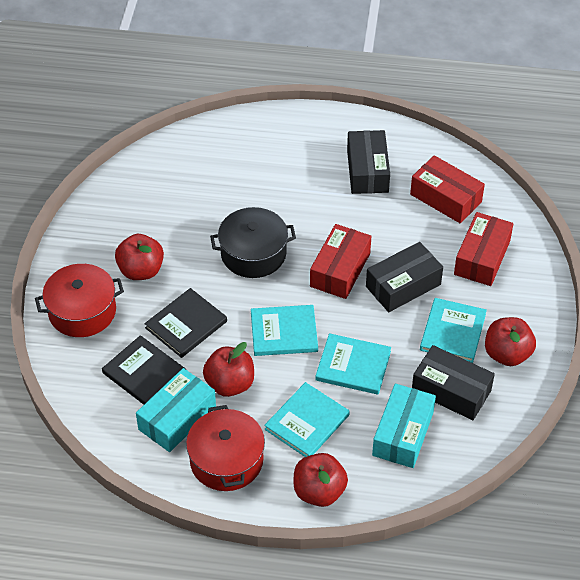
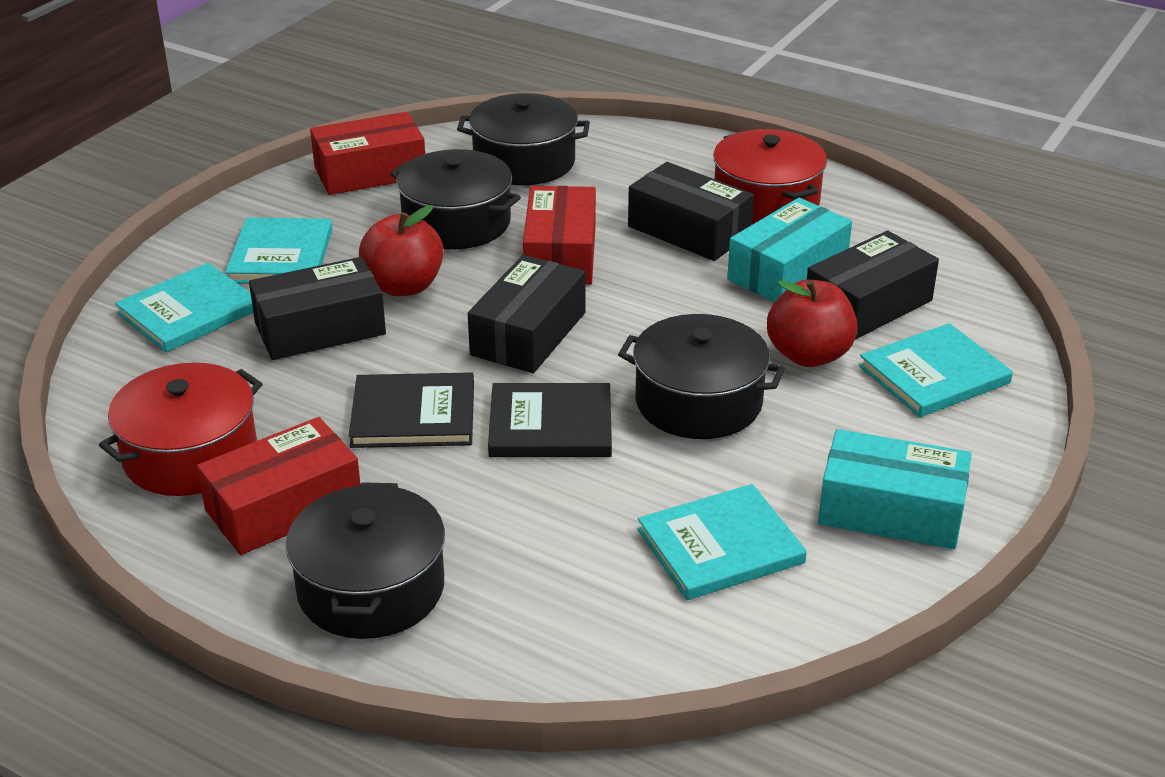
black box: [347,130,390,194] [366,242,443,312] [412,345,495,420] = 3 -> [249,257,386,360] [468,255,585,373] [628,162,754,261] [807,230,939,340] = 4
black pot: [210,207,296,278] = 1 -> [286,482,445,639] [390,149,521,249] [457,93,590,185] [618,314,785,439] = 4
red apple: [115,234,164,280] [203,342,254,397] [293,453,348,507] [485,317,536,366] = 4 -> [359,205,444,296] [767,280,858,367] = 2

